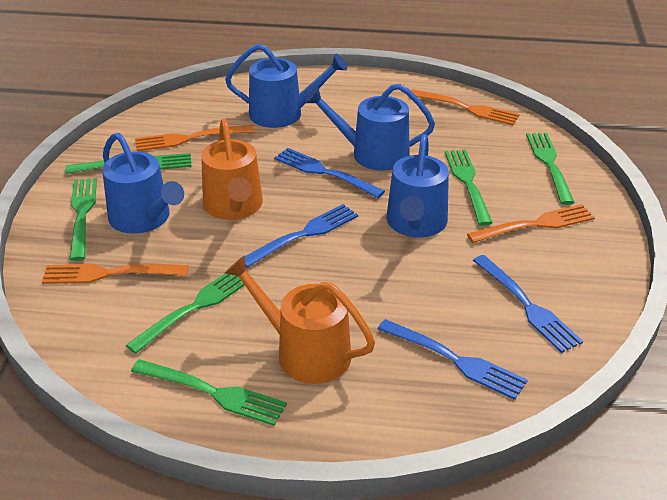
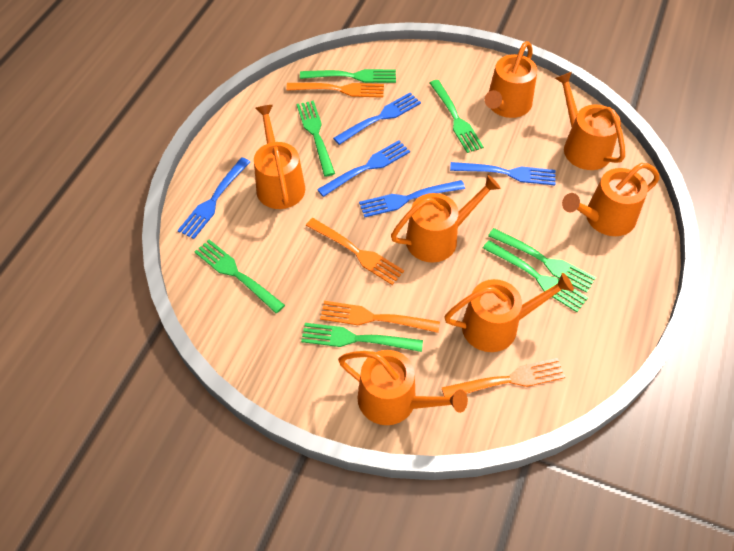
blue fork: [245,204,358,268] [274,148,385,198] [378,319,528,400] [473,255,583,353] = 4 -> [178,157,250,239] [317,140,410,197] [333,93,421,145] [359,180,465,218] [450,162,556,185] = 5
blue watering can: [102,133,184,234] [225,44,347,128] [305,84,435,171] [387,134,449,237] = 4 -> none = 0
green fork: [65,153,191,174] [70,178,97,261] [126,274,244,354] [131,359,287,426] [445,150,493,226] [526,133,575,205] = 6 -> [194,240,285,313] [297,101,335,177] [300,69,396,83] [301,323,423,352] [430,80,484,153] [483,240,588,312] [488,228,596,293] = 7
orange watering can: [201,119,263,220] [225,256,375,384] = 2 -> [254,105,305,209] [338,350,468,425] [391,175,501,263] [444,273,574,352] [485,41,537,118] [555,72,625,170] [562,163,660,236] = 7

